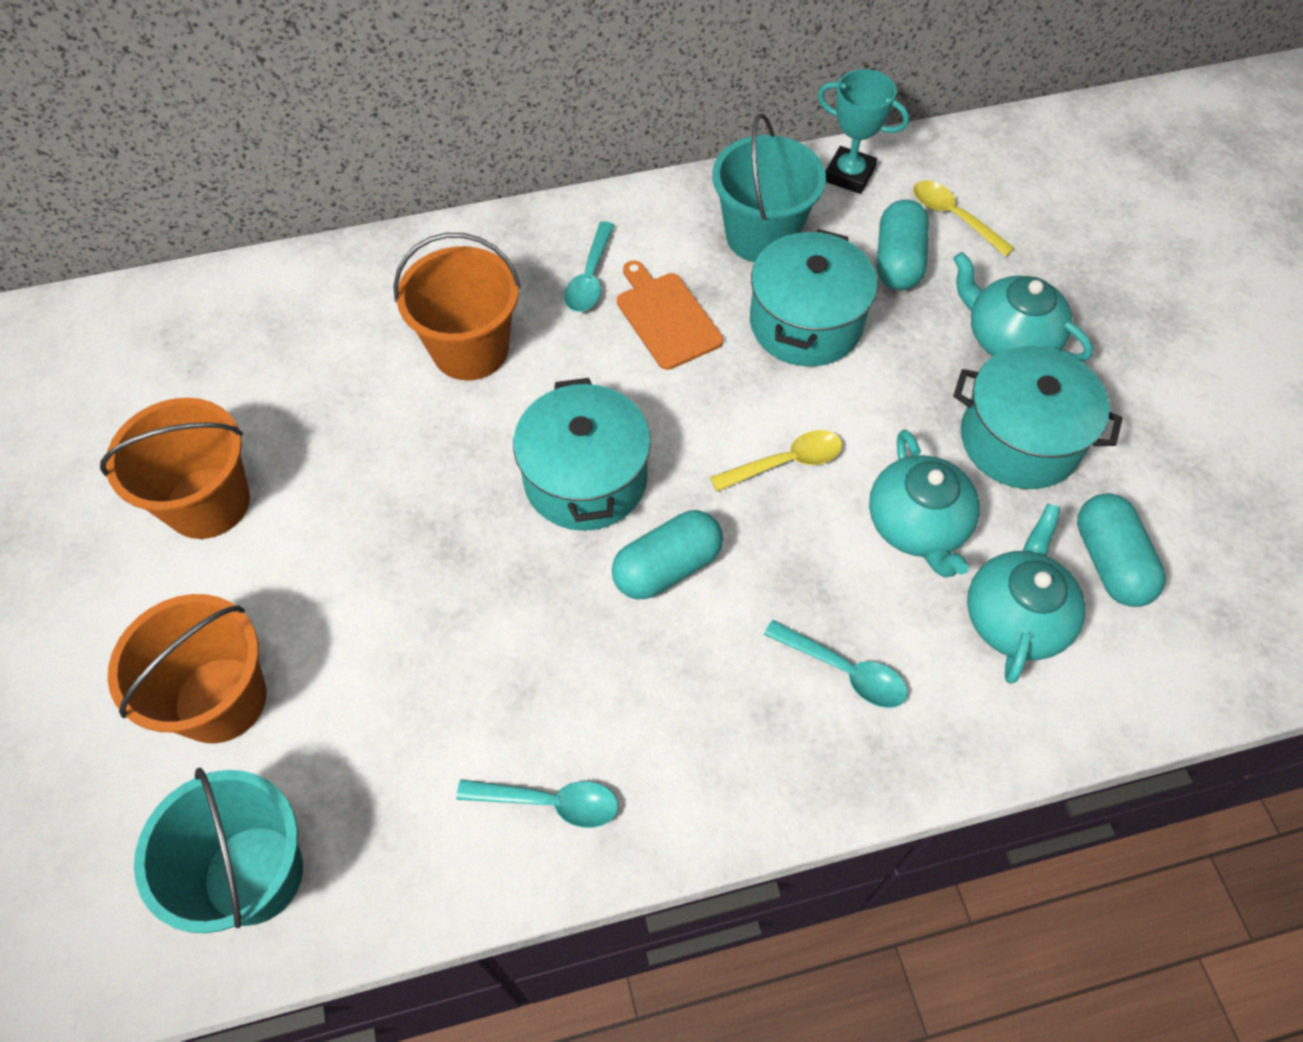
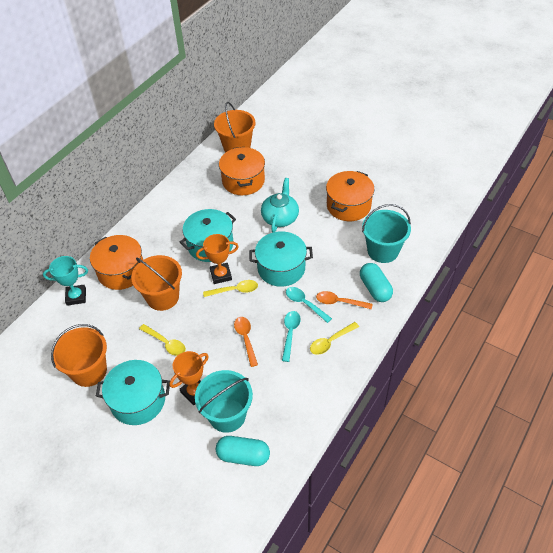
orange cutting board: [617,260,723,370] = 1 -> none = 0
orange pot: none = 0 -> [90,235,143,290] [219,147,265,195] [326,171,374,221] = 3
orange spoon: none = 0 -> [234,317,258,367] [316,291,372,310] = 2
orange trophy: none = 0 -> [169,351,209,405] [196,234,239,284] = 2
turquoise capsule: [612,510,723,600] [877,200,929,290] [1077,493,1166,607] = 3 -> [216,436,270,466] [360,263,393,302] = 2
turquoise spoon: [456,779,618,828] [564,221,615,312] [764,620,908,708] = 3 -> [282,311,301,362] [286,287,332,323] = 2
turquoise teapot: [869,430,980,577] [953,252,1093,362] [967,503,1085,684] = 3 -> [261,178,299,232] = 1
yellow spoon: [710,430,843,491] [913,180,1015,256] = 2 -> [139,324,186,356] [203,280,258,297] [310,322,359,355] = 3

